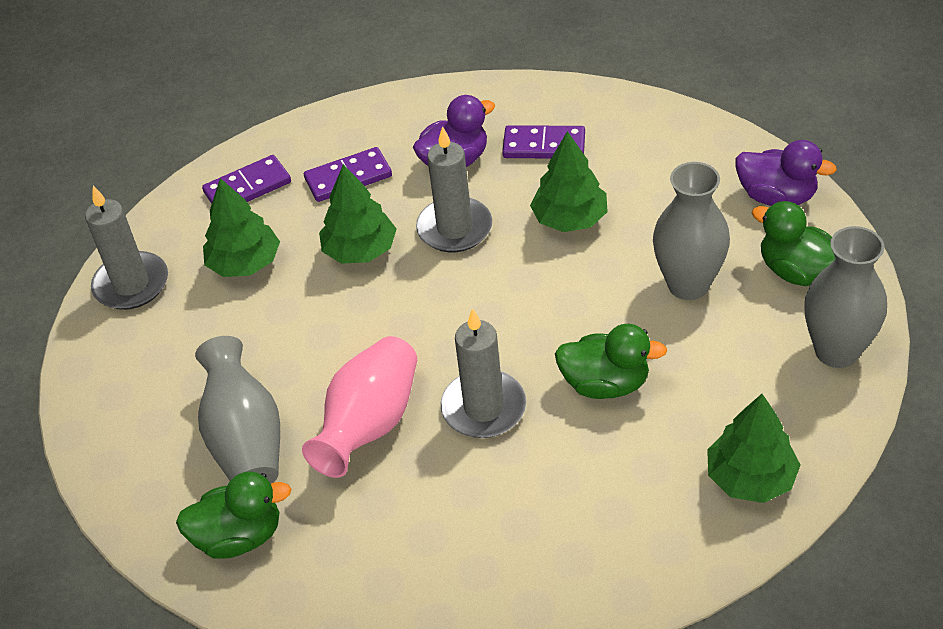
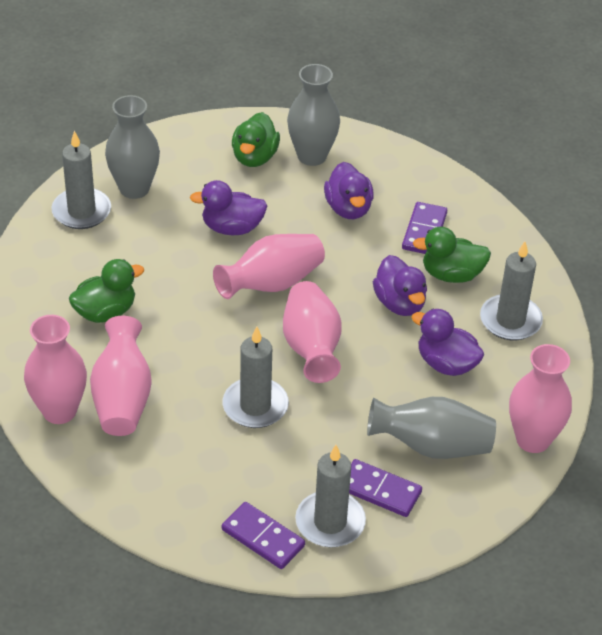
green tree: [203,178,280,277] [319,164,397,264] [530,131,608,232] [707,394,801,503] = 4 -> none = 0
grey candle: [85,186,168,310] [416,126,492,252] [441,308,526,438] = 3 -> [51,131,111,229] [223,327,289,428] [295,445,366,547] [480,242,543,341] = 4
pink vase: [302,336,417,478] = 1 -> [24,315,87,424] [90,316,152,436] [213,234,325,299] [283,281,341,383] [509,344,572,453] = 5
purple duck: [413,95,495,167] [735,140,837,206] = 2 -> [190,180,268,235] [324,162,374,219] [373,255,427,316] [411,309,484,376] = 4

